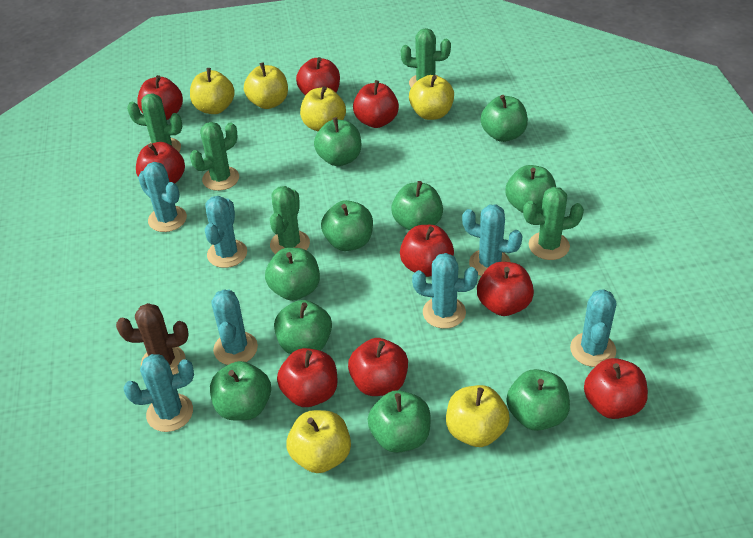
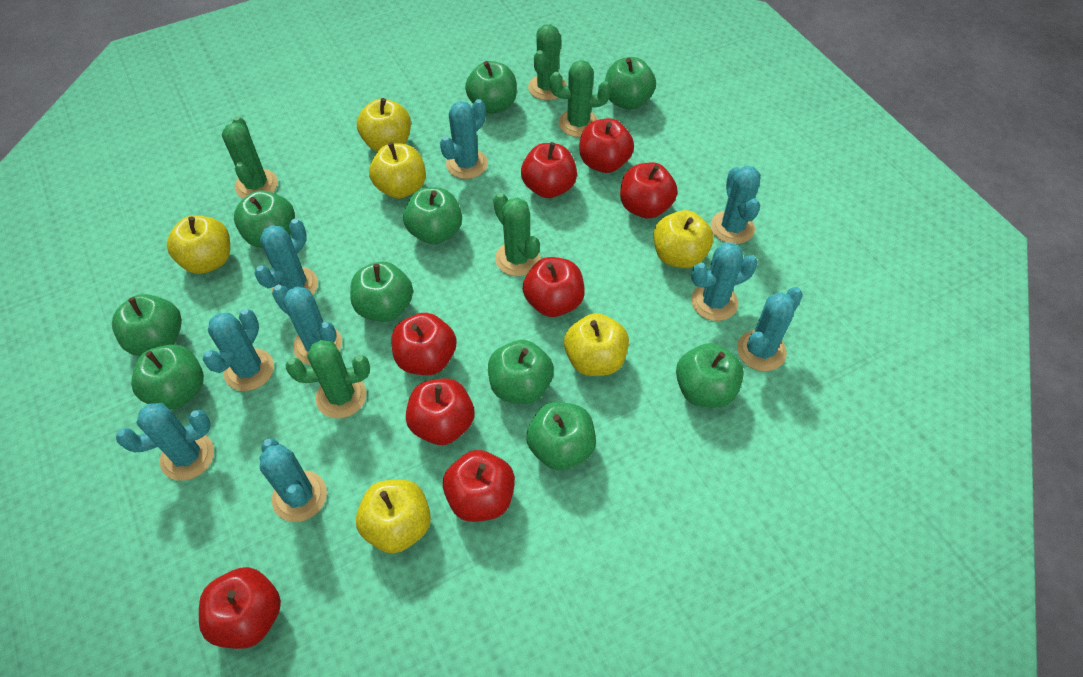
brown cactus: [116,303,188,375] = 1 -> none = 0
red apple: [136,142,185,183] [137,75,183,120] [277,348,337,407] [296,57,340,95] [348,338,408,396] [353,80,399,128] [400,225,454,277] [477,262,534,316] [584,358,648,419] = 9 -> [199,567,281,649] [391,313,456,375] [406,378,474,445] [443,450,515,522] [521,142,577,198] [523,257,585,317] [579,118,634,173] [620,162,678,219] = 8
turquoise cactus: [124,354,194,432] [138,162,187,232] [205,196,247,268] [211,289,258,365] [412,253,478,329] [462,204,522,276] [570,289,617,367] = 7 -> [116,403,214,481] [202,309,274,391] [254,219,318,295] [260,438,327,522] [272,285,342,365] [440,99,488,179] [691,242,758,321] [711,166,761,244] [737,287,803,371] = 9

